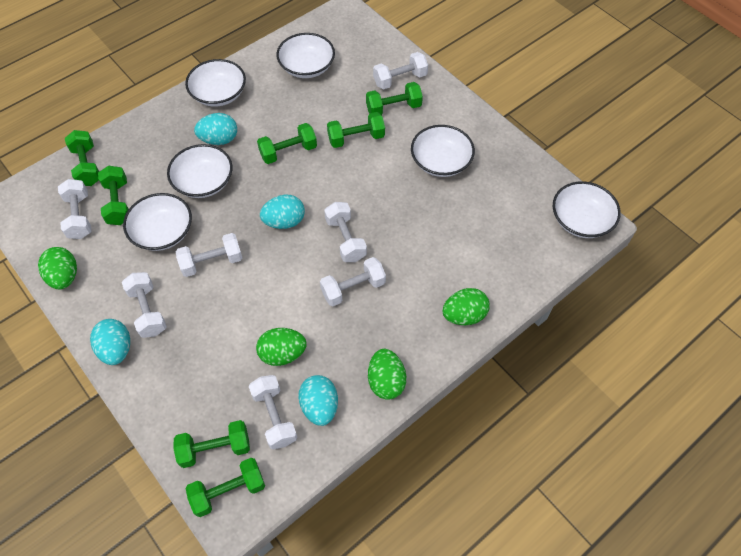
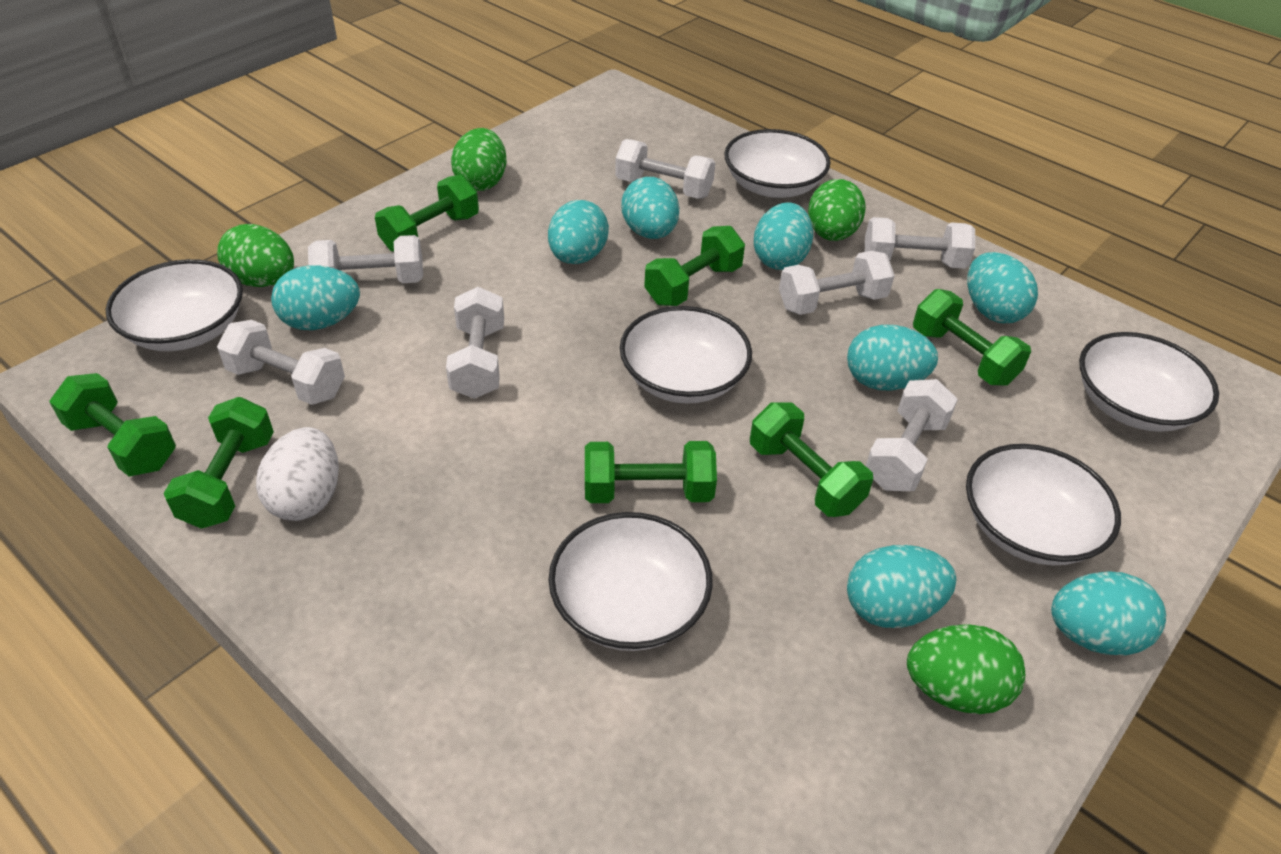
turquoise egg: [90,319,130,365] [194,113,237,145] [260,195,305,229] [298,375,338,426] = 4 -> [271,265,360,330] [548,200,609,264] [621,177,679,239] [754,202,813,270] [847,325,938,390] [847,545,956,628] [967,252,1038,323] [1051,571,1166,655] = 8
white egg: none = 0 -> [256,427,339,521] = 1

